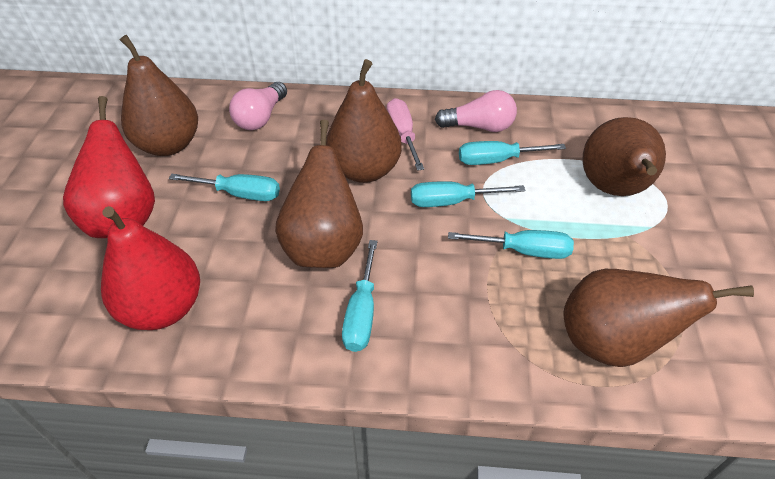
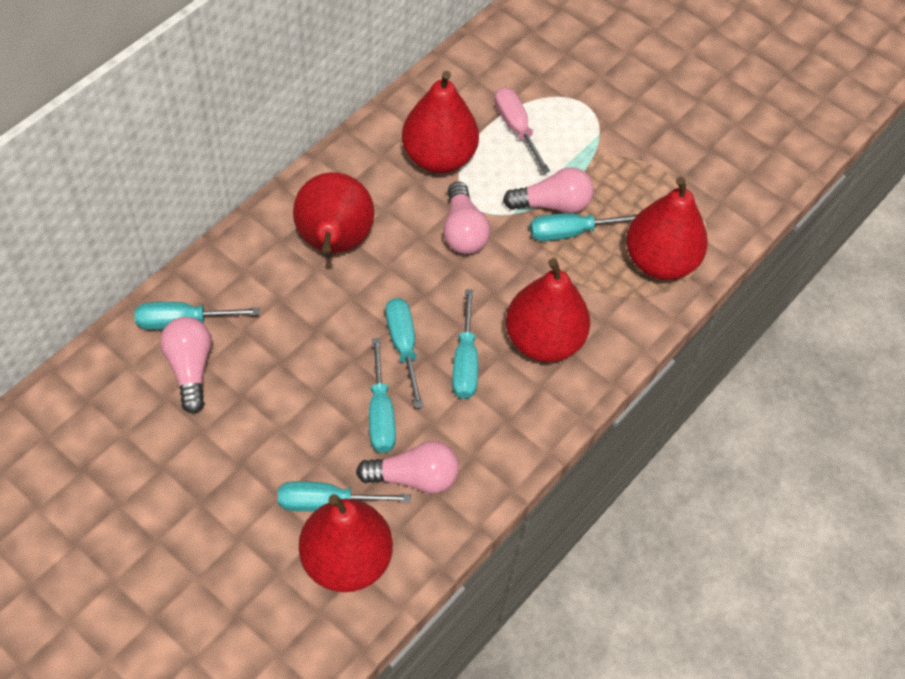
brown pear: [120,35,198,156] [275,120,363,268] [326,59,402,183] [564,269,754,367] [582,117,666,196] = 5 -> none = 0
pink light bulb: [229,82,287,130] [435,90,517,132] = 2 -> [160,317,211,414] [356,441,459,494] [443,182,490,254] [503,167,594,213] = 4
red pear: [63,96,155,238] [101,206,200,330] = 2 -> [293,172,374,253] [299,494,393,592] [402,71,479,173] [506,258,590,362] [626,177,708,280] = 5
turquoise screwdriver: [169,174,280,201] [342,240,377,352] [411,181,526,207] [448,230,574,259] [459,141,566,165] = 5 -> [134,302,260,330] [278,481,411,511] [369,338,396,453] [385,298,423,408] [452,289,478,399] [530,213,638,241] = 6

